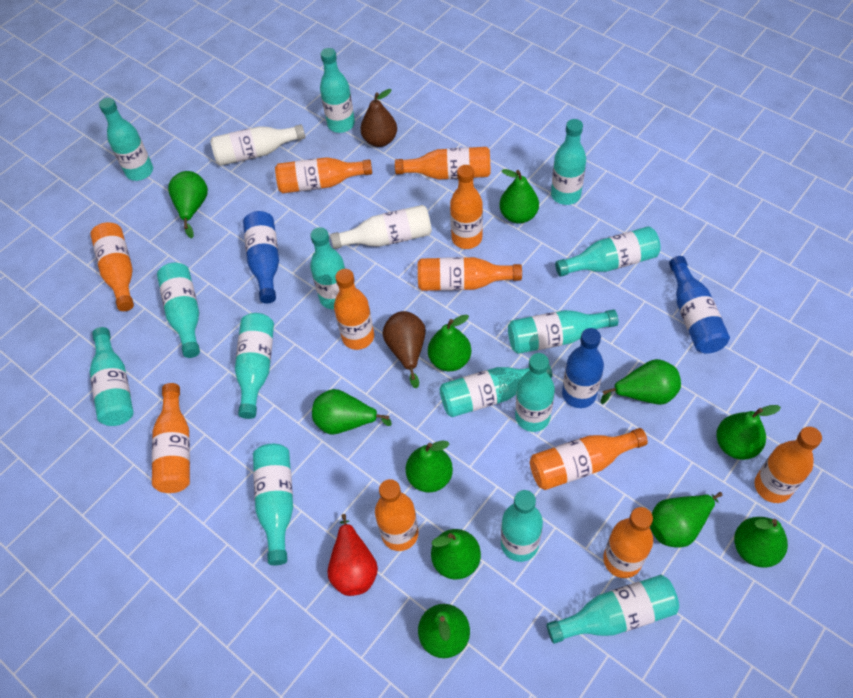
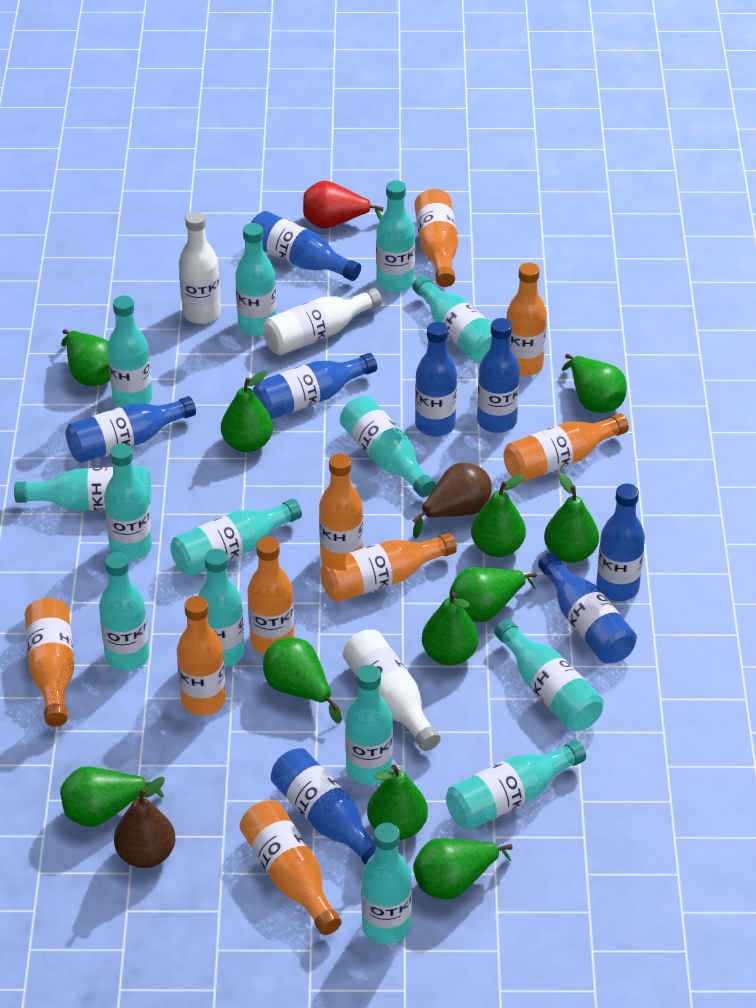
blue bottle: [243,211,279,304] [562,328,604,408] [669,256,730,354] = 3 -> [65,396,196,463] [251,211,361,281] [253,353,377,419] [271,748,376,865] [415,322,457,437] [477,318,520,433] [538,552,637,664] [596,484,645,601] = 8
orange bottle: [90,222,134,311] [152,383,190,493] [275,157,372,193] [334,269,374,350] [375,479,419,551] [395,147,491,180] [418,257,522,291] [450,165,483,249] [530,428,648,490] [603,507,653,578] [754,427,822,503] = 11 -> [25,598,74,726] [177,596,226,715] [240,801,341,935] [247,537,294,654] [319,453,363,562] [320,533,457,602] [414,189,458,287] [503,413,629,483] [506,263,547,376] = 9
white bottle: [210,124,305,166] [330,205,432,249] = 2 -> [179,211,221,324] [263,288,382,355] [343,630,441,751] = 3

